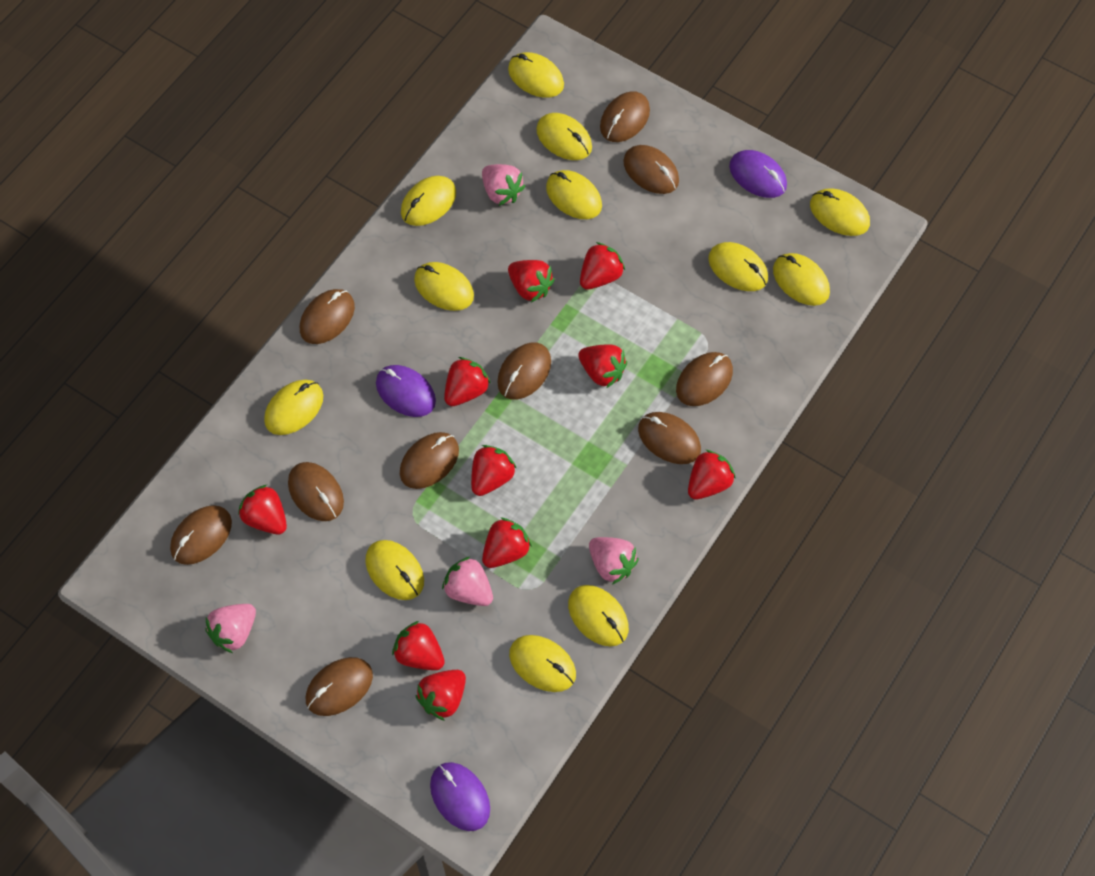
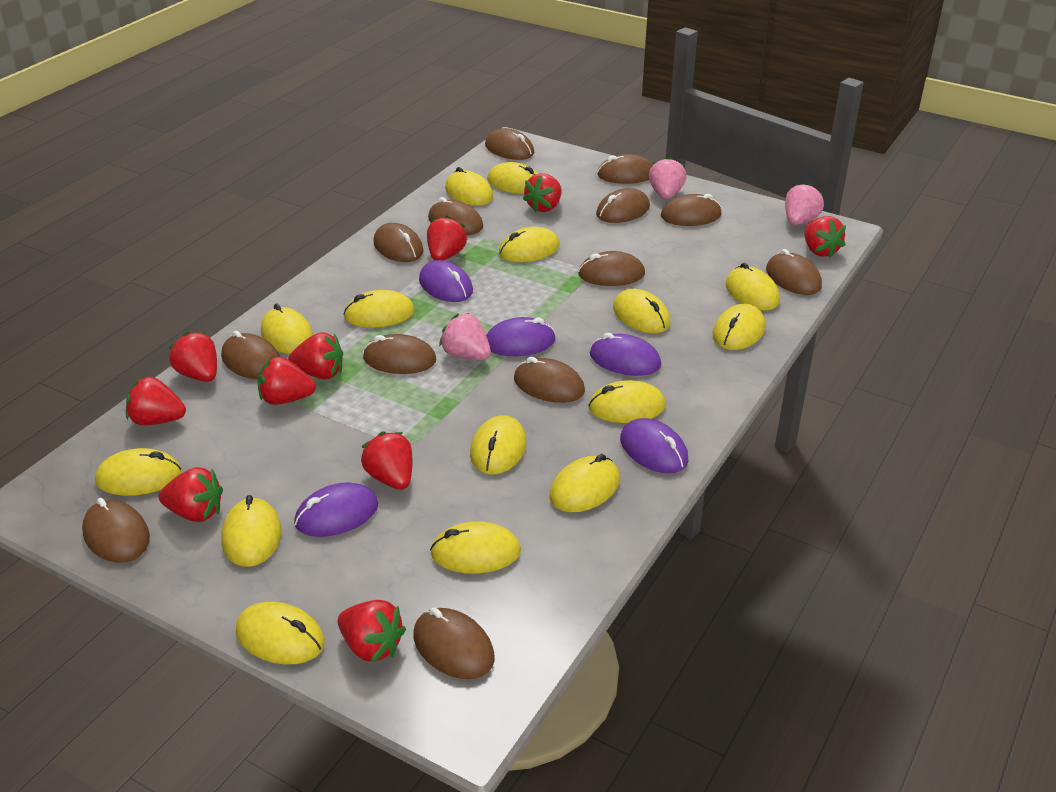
brown mouse: [170,505,232,565] [288,462,344,521] [300,289,355,344] [306,657,373,716] [400,432,459,489] [497,342,551,400] [600,91,650,142] [623,145,679,194] [638,412,701,464] [676,352,733,406] = 10 -> [82,498,150,563] [221,331,280,379] [363,334,436,374] [373,223,424,262] [413,608,495,679] [428,197,483,235] [485,128,534,160] [514,357,585,403] [578,251,645,286] [596,188,650,223] [597,154,653,184] [661,194,722,226] [766,249,822,295] = 13
pink strawberry: [205,604,256,653] [442,556,493,606] [482,164,525,206] [589,537,639,585] = 4 -> [439,313,491,360] [649,157,686,199] [785,183,824,225] = 3
purple mouse: [376,365,436,417] [430,762,490,831] [729,150,787,198] = 3 -> [294,482,378,537] [419,260,473,302] [486,317,555,356] [590,333,661,376] [620,418,689,473] = 5
yellow mouse: [264,380,323,435] [365,540,424,600] [401,176,456,226] [414,262,474,311] [508,52,564,98] [509,635,576,692] [536,113,592,160] [546,170,602,219] [568,585,629,647] [708,242,768,291] [773,253,830,306] [810,188,870,236] = 12 -> [95,448,182,496] [221,495,282,567] [236,602,325,665] [261,304,313,354] [344,290,415,327] [430,521,521,574] [445,167,493,206] [470,415,526,475] [487,162,538,194] [499,227,560,262] [549,454,620,512] [588,380,666,423] [613,289,670,333] [713,304,765,350] [725,263,780,311] = 15

